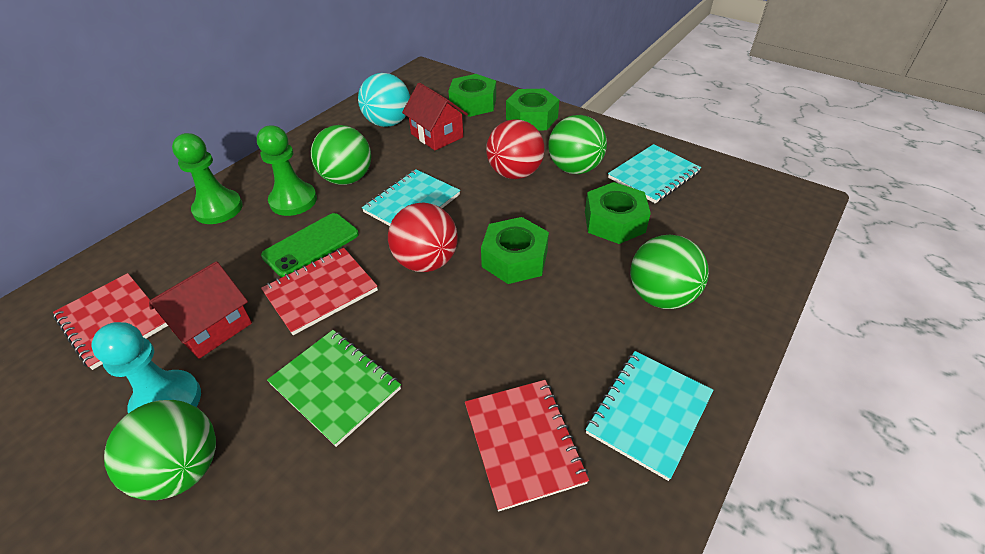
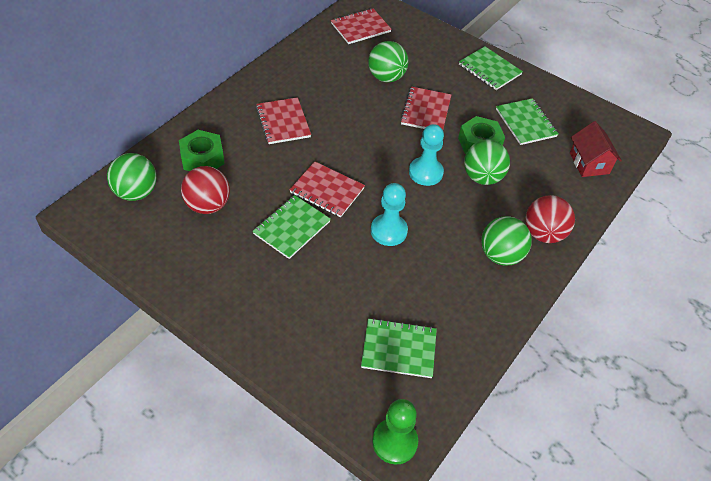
green notebook: [267,330,401,447] = 1 -> [252,195,331,259] [361,318,437,378] [459,46,523,90] [496,98,558,145] = 4
green nut: [449,74,496,117] [481,217,549,284] [506,89,559,130] [585,182,651,244] = 4 -> [179,130,225,171] [458,116,505,154] = 2
green pawn: [172,133,243,224] [257,125,317,216] = 2 -> [372,399,418,465] = 1
green phone: [261,213,359,277] = 1 -> none = 0
red house: [149,261,252,359] [402,82,468,151] = 2 -> [570,121,622,177] = 1
red notebook: [53,273,168,370] [261,248,378,335] [465,380,589,511] = 3 -> [256,97,311,144] [289,161,365,217] [331,8,392,44] [400,87,451,130] = 4
turquoise ball: [358,73,410,127] = 1 -> none = 0
turquoise notebook: [362,169,460,226] [586,351,714,481] [608,144,701,204] = 3 -> none = 0
turquoise pawn: [91,322,201,413] = 1 -> [371,183,408,246] [409,124,444,186] = 2

